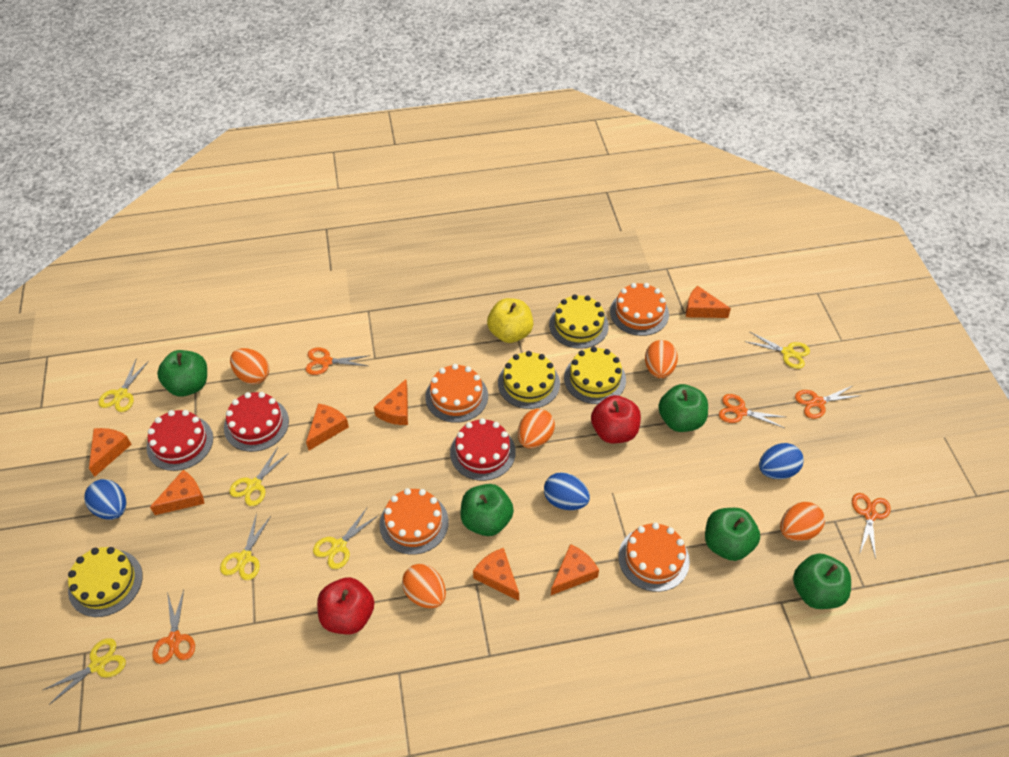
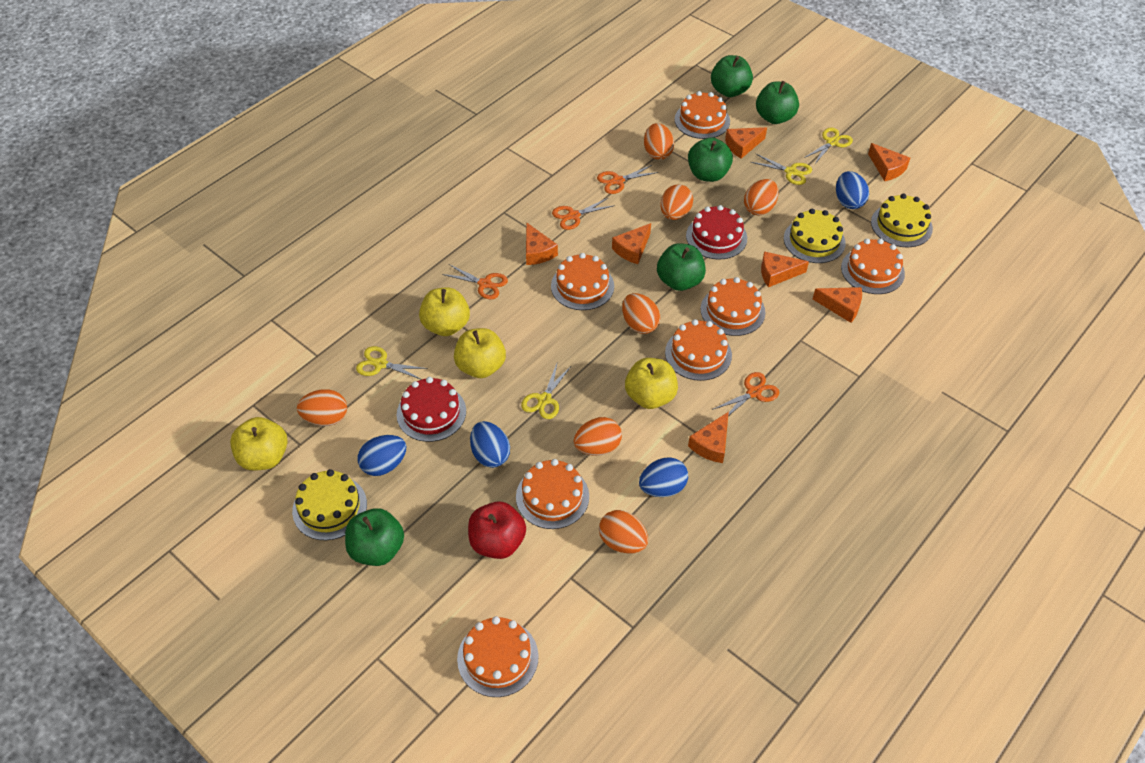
blue egg: [84,479,126,520] [544,472,590,510] [759,443,804,479] = 3 -> [357,435,406,476] [470,421,510,468] [639,457,688,497] [836,171,869,209] = 4
orange cake: [379,488,449,555] [425,364,488,423] [610,283,669,336] [618,522,690,592] = 4 -> [457,616,539,697] [516,459,589,529] [551,253,614,310] [665,319,732,381] [674,91,730,139] [700,277,765,336] [841,239,905,294] = 7
orange egg: [230,348,269,384] [402,564,446,609] [518,409,555,449] [645,340,678,378] [780,502,825,541] = 5 -> [297,389,347,426] [573,417,622,456] [599,510,648,554] [622,293,661,334] [644,123,674,160] [660,184,693,220] [744,179,779,216] = 7
orange scissors: [152,590,195,664] [306,347,370,375] [719,394,785,428] [795,385,862,419] [852,493,891,559] = 5 -> [442,264,508,300] [552,198,615,230] [597,165,658,194] [712,372,779,416] = 4
red apple: [317,577,374,634] [591,395,641,443] = 2 -> [468,502,526,559] = 1
red cake: [147,410,213,471] [224,392,289,452] [450,418,516,481] = 3 -> [397,377,466,442] [686,205,747,259] = 2
yellow apple: [487,298,533,343] = 1 -> [230,417,288,471] [419,287,470,336] [454,328,506,378] [625,358,678,409] = 4
yellow cake: [68,547,143,617] [498,351,560,409] [549,294,609,349] [564,346,626,404] = 4 -> [292,469,367,540] [784,209,846,263] [871,194,933,248] = 3
yellow scissors: [43,638,126,705] [98,360,149,412] [220,513,271,580] [229,447,289,506] [313,508,379,569] [745,332,810,369] = 6 -> [356,346,428,380] [521,361,571,419] [751,154,812,185] [804,127,853,165] = 4

